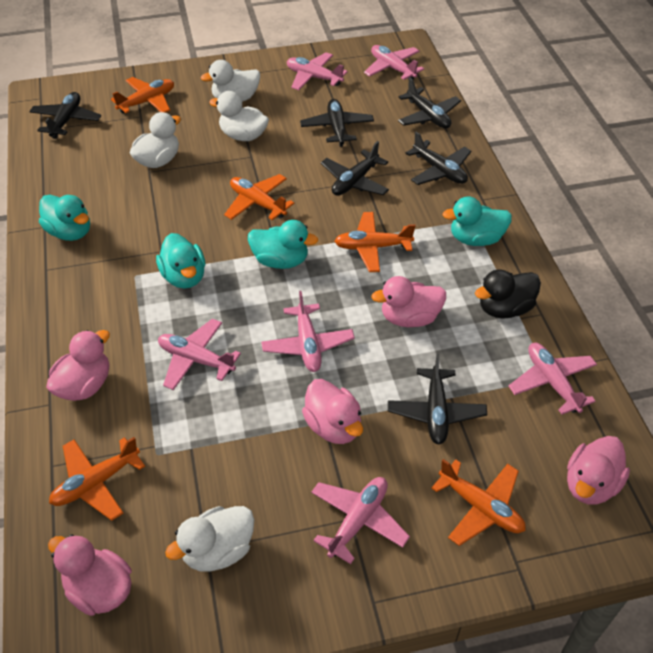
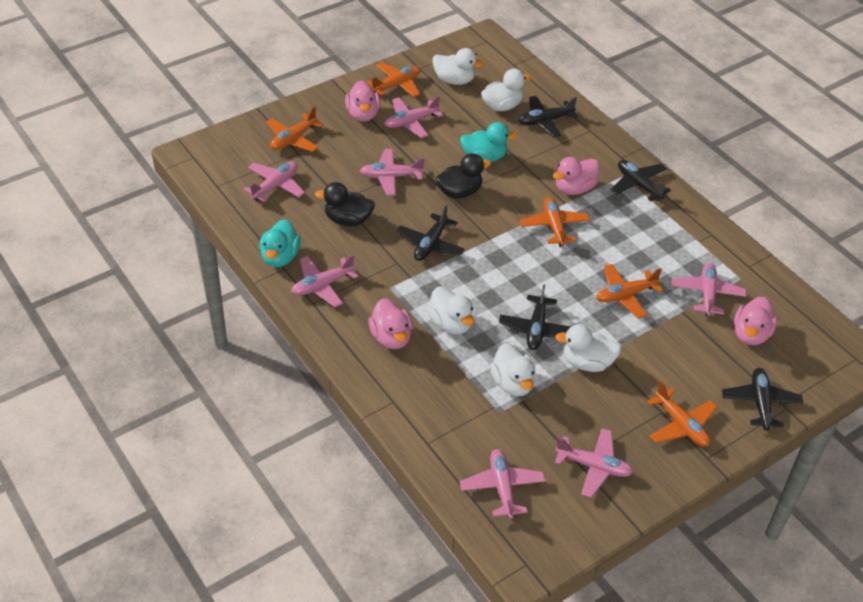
black duck: [475,270,541,319] = 1 -> [315,182,375,226] [436,153,491,198] = 2
black plane: [29,92,101,139] [300,99,374,147] [321,141,389,196] [388,354,487,444] [398,78,461,128] [405,132,471,185] = 6 -> [396,205,465,261] [499,284,569,350] [519,96,578,137] [611,160,671,201] [722,368,803,430] = 5
pink duck: [46,330,110,401] [48,534,132,616] [302,379,363,444] [371,276,446,327] [567,436,630,505] = 5 -> [345,81,380,122] [368,298,412,349] [553,157,600,195] [734,297,778,345] = 4
pink plane: [158,319,241,390] [261,291,355,372] [287,52,347,90] [311,477,410,564] [364,45,424,80] [509,343,597,415] = 6 -> [243,161,305,202] [291,255,359,307] [360,149,425,195] [384,96,443,138] [460,449,546,519] [555,428,633,498] [671,263,746,316] = 7
turquoise duck: [39,195,90,241] [156,233,205,289] [248,220,318,269] [443,197,512,246] = 4 -> [260,219,301,267] [460,122,518,162] = 2
white duck: [130,112,181,168] [165,506,254,572] [201,60,260,102] [209,91,269,141] = 4 -> [428,286,474,334] [432,48,483,85] [481,68,531,111] [490,343,536,396] [555,324,621,372] = 5

